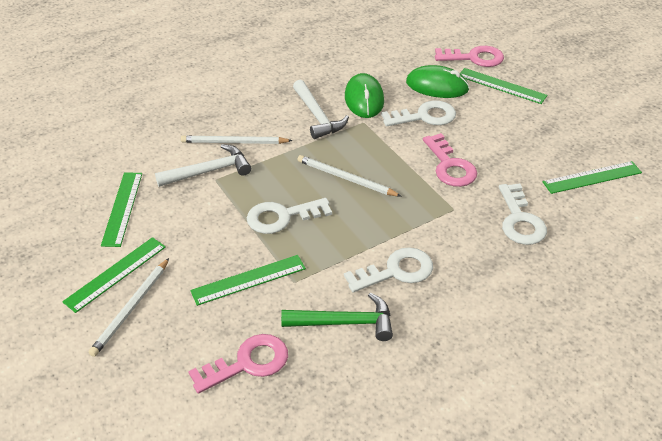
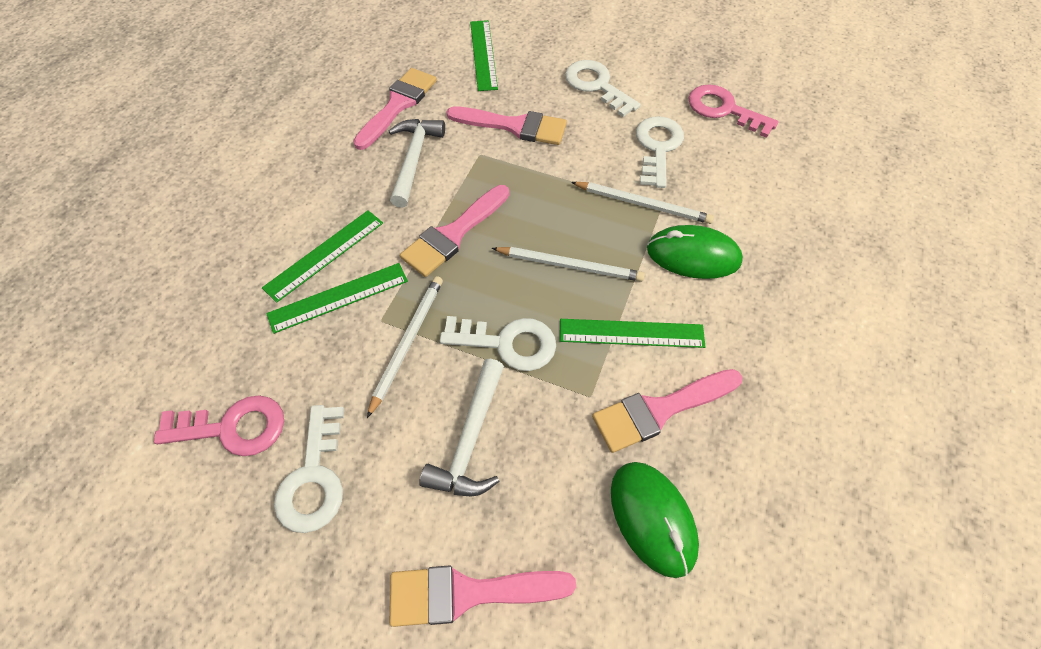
green hammer: [281,293,393,341] = 1 -> none = 0
green ruler: [62,237,166,313] [101,172,142,247] [190,255,306,306] [460,68,547,104] [542,161,642,194] = 5 -> [262,210,383,303] [266,263,408,334] [470,20,498,91] [560,319,705,348] = 4
pink brush: none = 0 -> [353,68,437,150] [389,565,576,627] [400,185,509,277] [447,106,567,145] [592,369,743,453] = 5
pink key: [188,334,288,394] [423,133,477,187] [435,46,504,67] = 3 -> [154,395,284,456] [688,84,779,138] = 2

